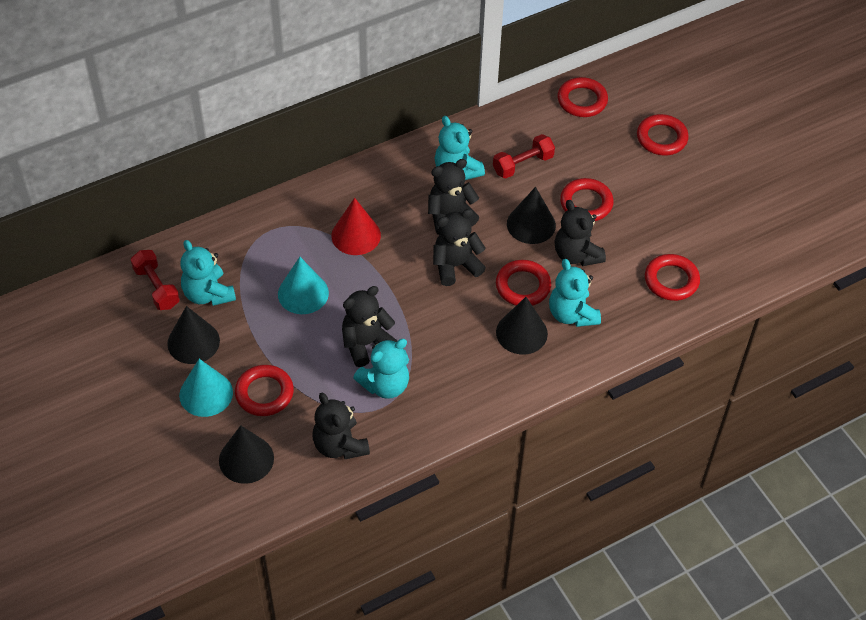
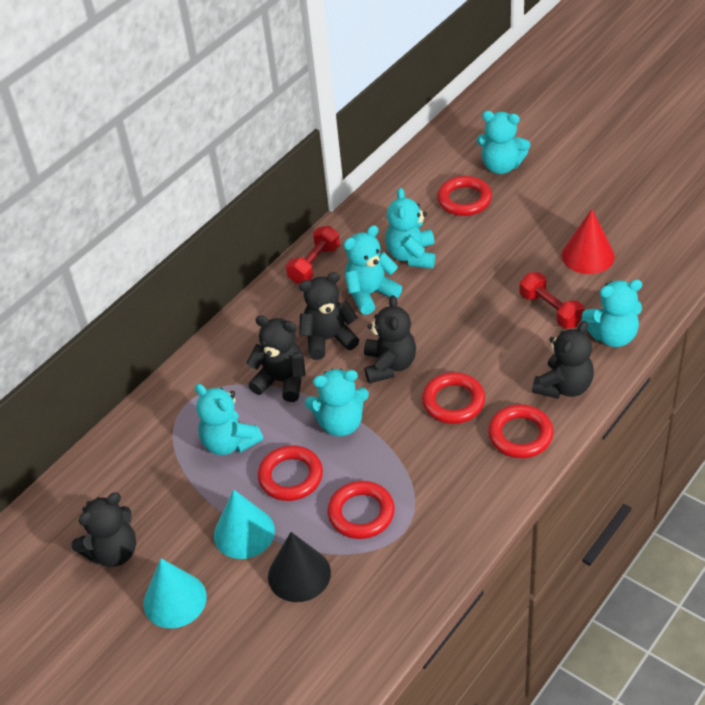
black cone: [167,306,220,364] [219,425,274,484] [496,297,548,354] [507,187,556,244] = 4 -> [268,532,331,602] = 1
red ring: [235,365,294,416] [496,260,551,306] [558,77,608,117] [560,178,614,221] [637,114,689,155] [645,254,700,301] = 6 -> [258,445,323,501] [327,481,395,539] [422,372,485,424] [437,176,492,216] [488,404,554,458] = 5
turquoise teddy bear: [181,240,236,306] [353,339,409,399] [435,116,485,180] [549,259,601,327] = 4 -> [195,384,263,455] [305,369,369,436] [344,225,402,315] [385,188,435,269] [477,111,530,174] [581,280,642,347] = 6

